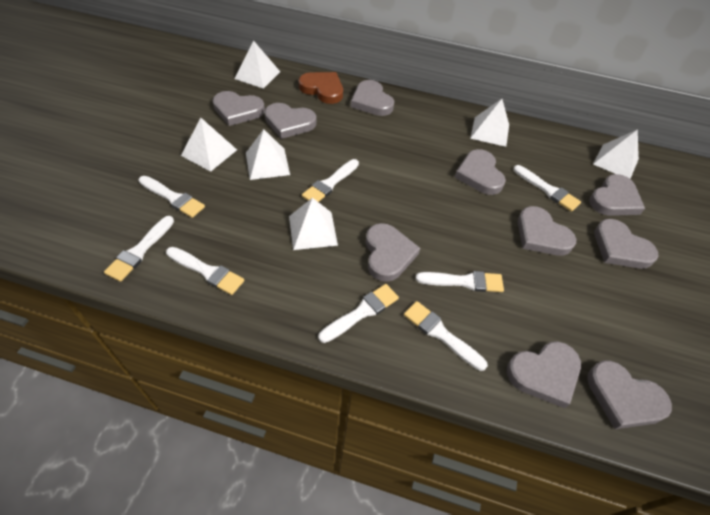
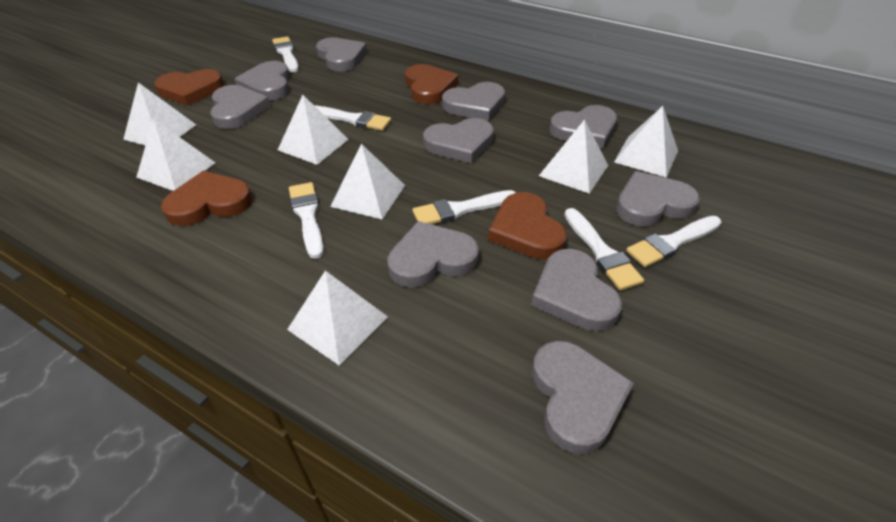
brown heart: [299,72,343,104] = 1 -> [154,69,224,106] [161,171,252,226] [405,64,458,104] [488,192,567,259] = 4
white brush: [104,216,174,282] [139,176,205,218] [166,247,244,295] [302,159,359,202] [319,284,399,343] [404,301,488,371] [416,271,504,292] [513,165,581,212] = 8 -> [272,36,299,72] [289,182,324,259] [314,105,391,131] [412,190,516,224] [564,208,644,290] [626,216,722,267] = 6
white pyramid: [181,118,237,172] [234,41,280,89] [246,129,290,180] [289,198,338,250] [470,99,509,147] [593,129,639,179] = 6 -> [123,83,196,146] [136,119,215,191] [278,95,349,165] [287,271,388,365] [330,144,405,219] [539,119,608,193] [614,106,678,178] = 7

